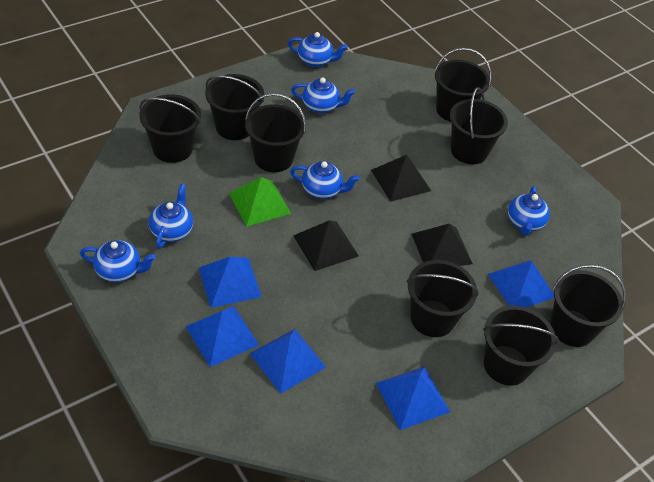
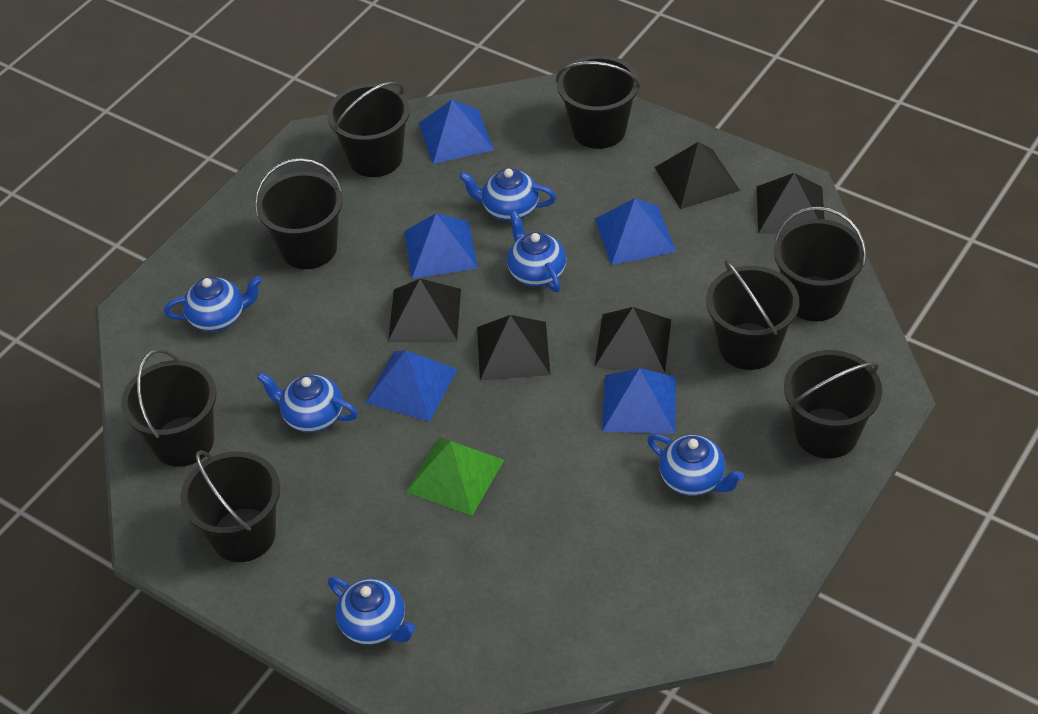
black pyramid: [293,220,359,271] [371,155,431,202] [412,224,473,266] = 3 -> [388,279,461,341] [477,315,550,381] [595,307,671,373] [654,142,740,209] [757,173,825,234] = 5

